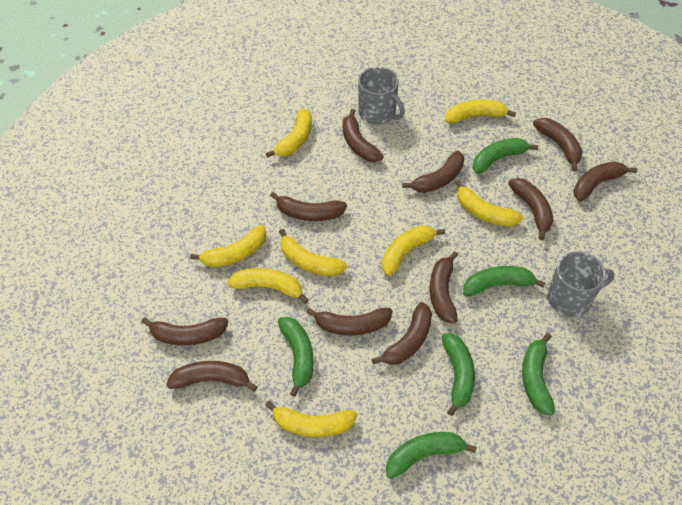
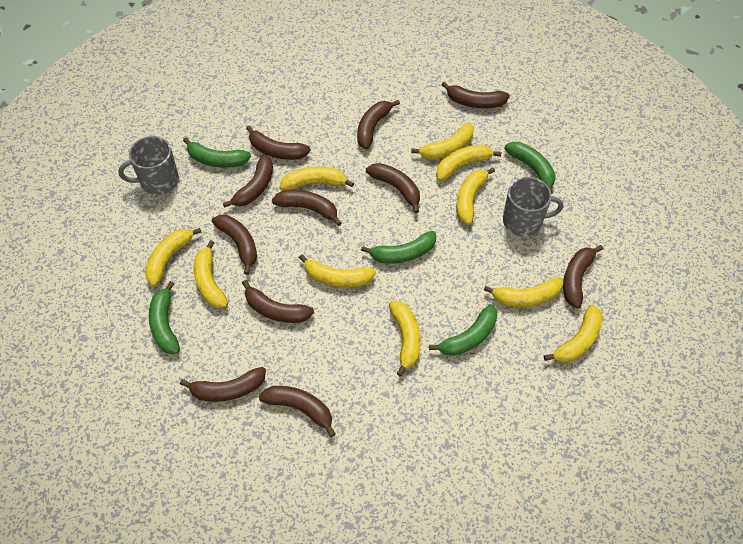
green banana: [278,317,314,397] [386,432,477,479] [441,333,475,416] [463,266,545,297] [473,138,538,174] [522,333,555,415] = 6 -> [149,281,180,354] [183,137,251,168] [361,231,436,264] [429,304,497,356] [504,142,556,194] = 5
yellow banana: [190,225,266,267] [227,268,309,304] [265,401,357,437] [266,108,312,158] [279,229,347,276] [382,225,445,276] [445,100,516,124] [455,180,523,227] = 8 -> [145,228,202,287] [194,240,228,308] [279,166,354,191] [299,254,376,288] [389,301,421,377] [411,123,474,160] [436,144,501,181] [456,168,495,225] [484,277,563,307] [544,305,603,363] = 10

